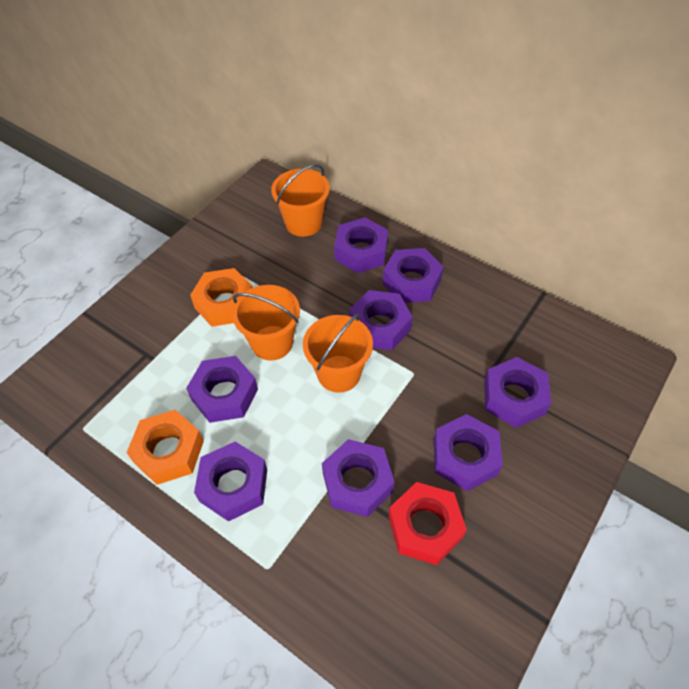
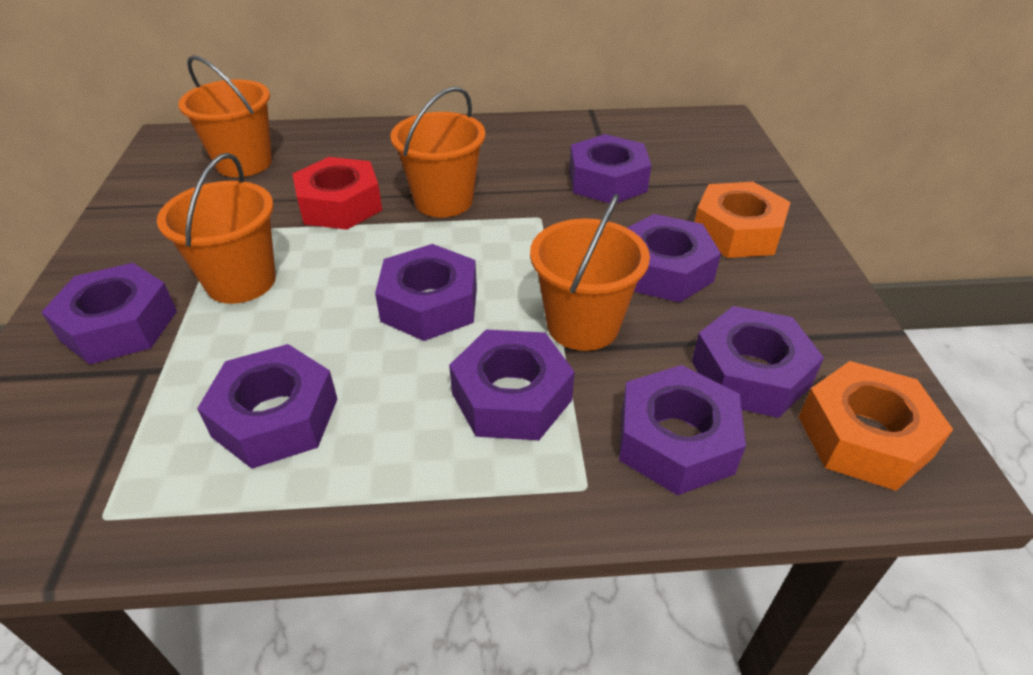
orange bucket: [232,285,300,360] [271,164,330,237] [303,313,373,393] = 3 -> [157,153,276,304] [178,55,272,177] [390,87,485,217] [530,194,650,351] = 4

